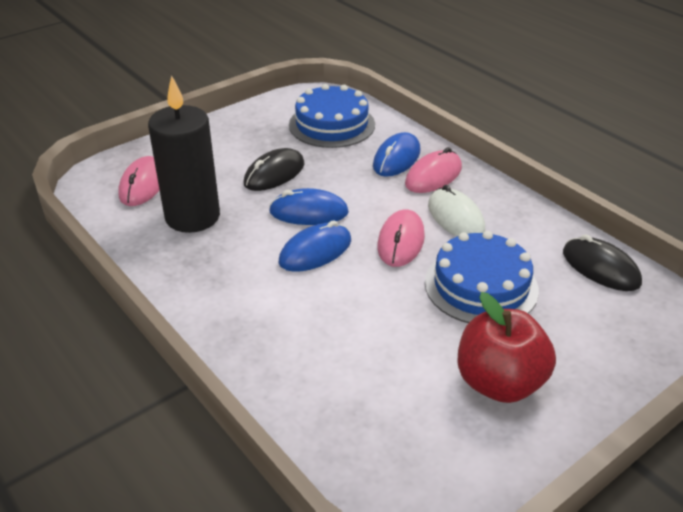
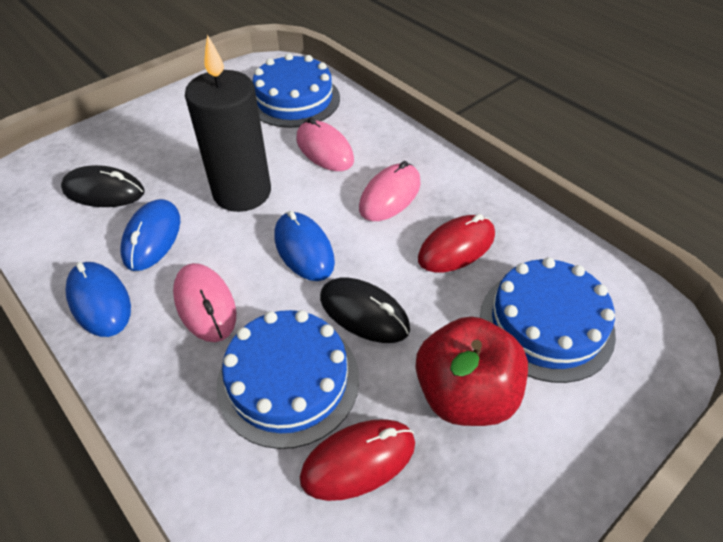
blue cake: [289,84,375,148] [425,231,539,323] = 2 -> [216,310,359,449] [252,53,340,128] [480,257,616,383] = 3
red mouse: none = 0 -> [300,419,415,501] [418,214,495,273] = 2
white mouse: [428,185,485,236] = 1 -> none = 0

